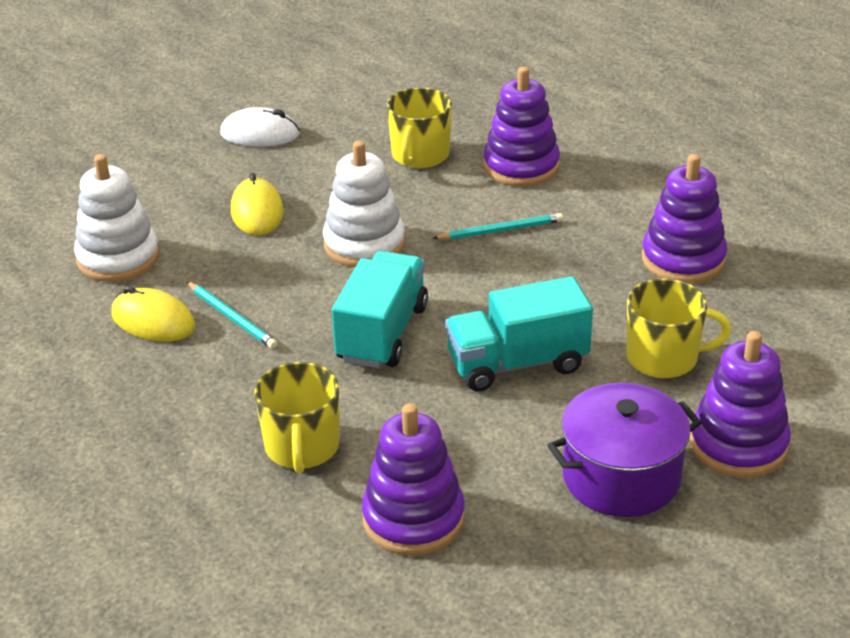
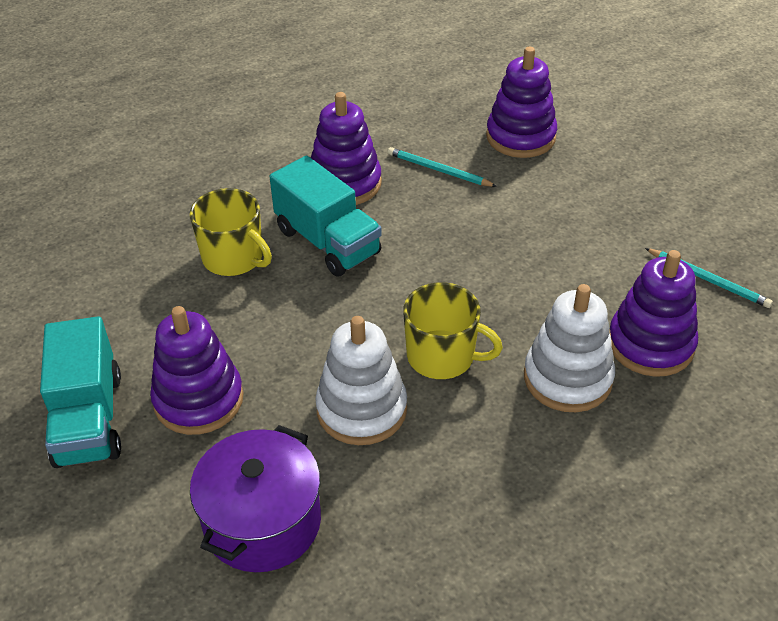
white mouse: [220,107,300,147] = 1 -> none = 0
yellow mouse: [111,286,195,342] [231,173,284,235] = 2 -> none = 0
yellow mug: [254,362,340,474] [387,87,452,168] [627,278,731,378] = 3 -> [190,188,272,276] [403,282,503,379] = 2

